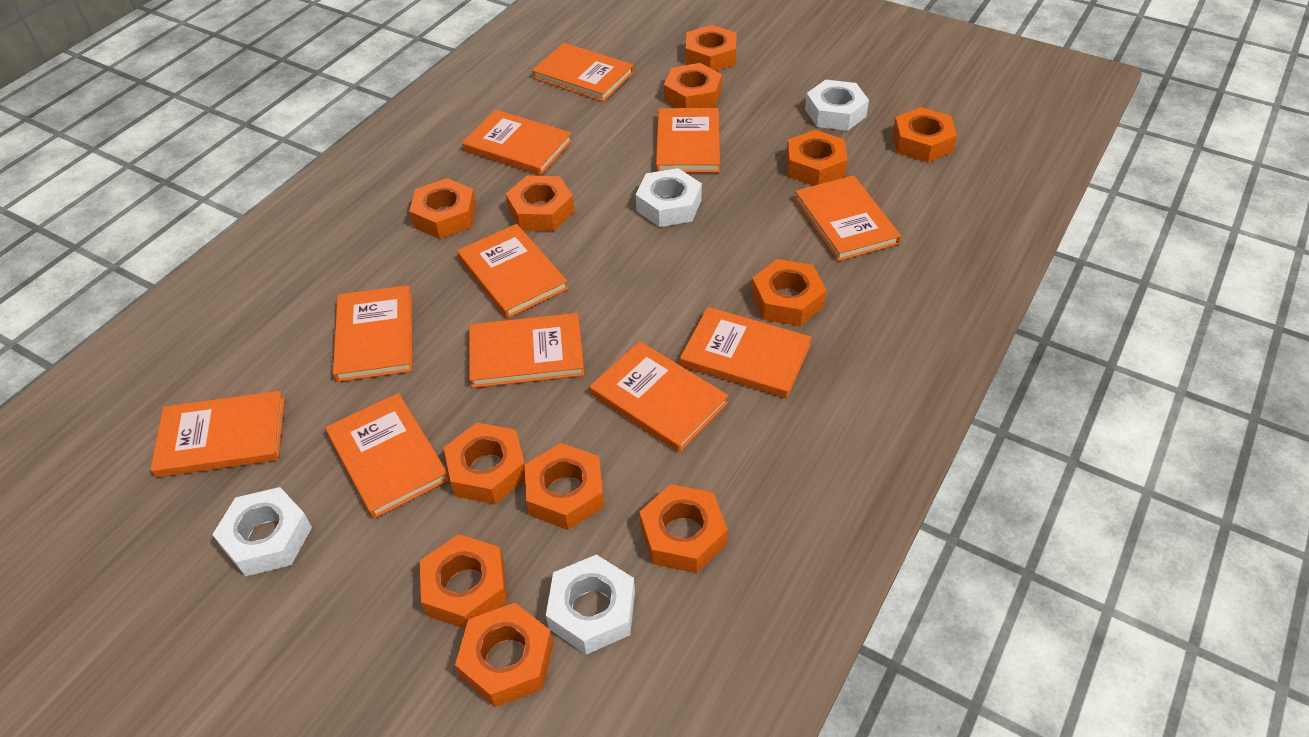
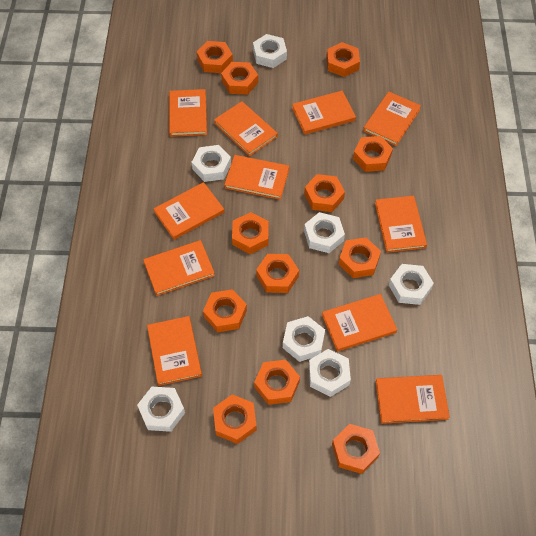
white nut: [212,487,312,577] [546,554,635,655] [636,168,702,227] [805,80,869,131] = 4 -> [137,387,185,432] [192,145,231,182] [253,34,287,68] [283,316,325,362] [304,212,345,253] [309,349,351,397] [389,264,434,305] = 7

